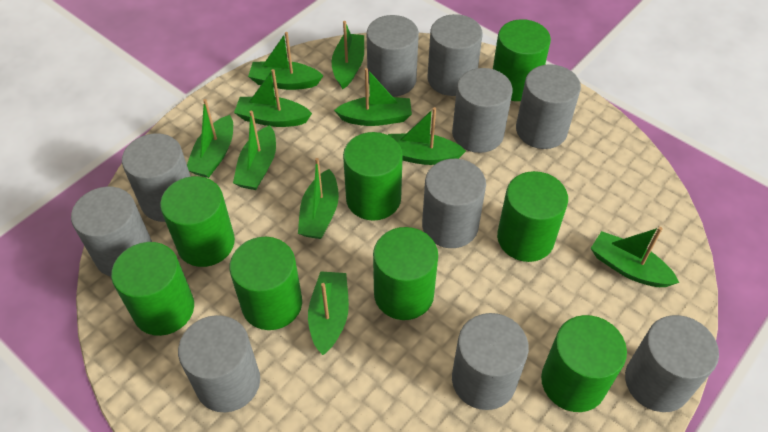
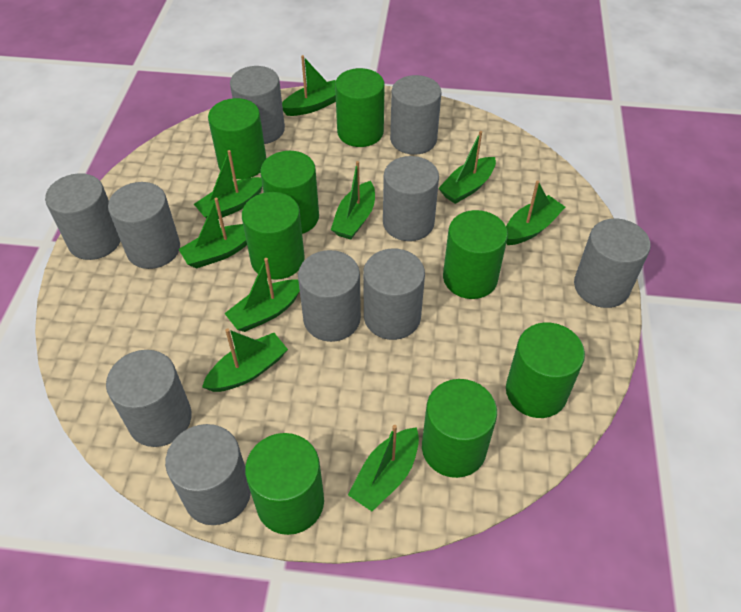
green boat: [187,99,233,178] [233,111,276,190] [234,69,312,127] [248,32,323,90] [298,158,339,239] [308,271,349,355] [332,21,364,89] [334,68,412,126] [388,107,466,165] [591,227,679,287] = 10 -> [179,198,247,269] [194,150,263,219] [202,329,288,392] [224,258,300,332] [282,55,336,116] [331,161,375,240] [348,425,419,511] [438,131,496,204] [506,180,565,245] = 9

